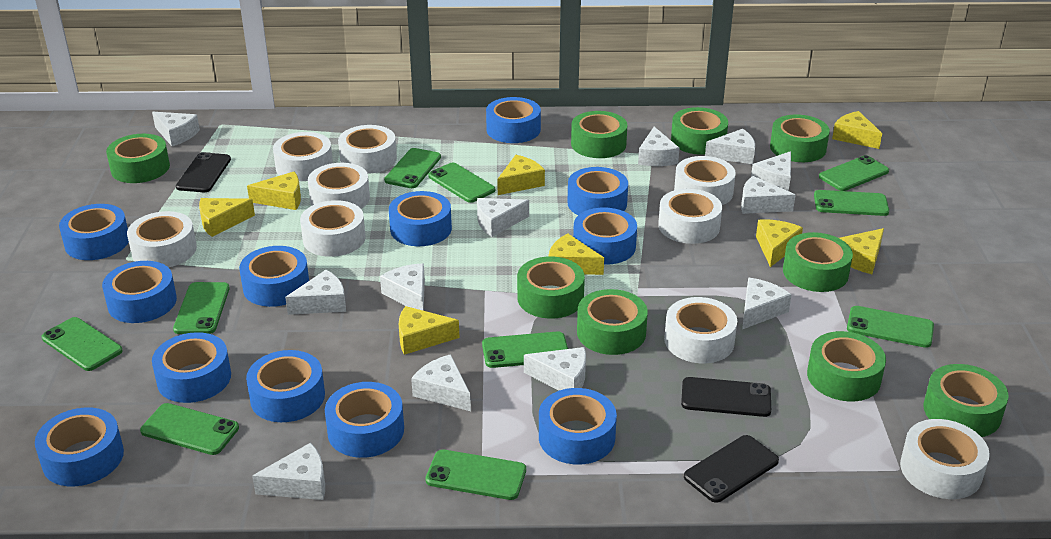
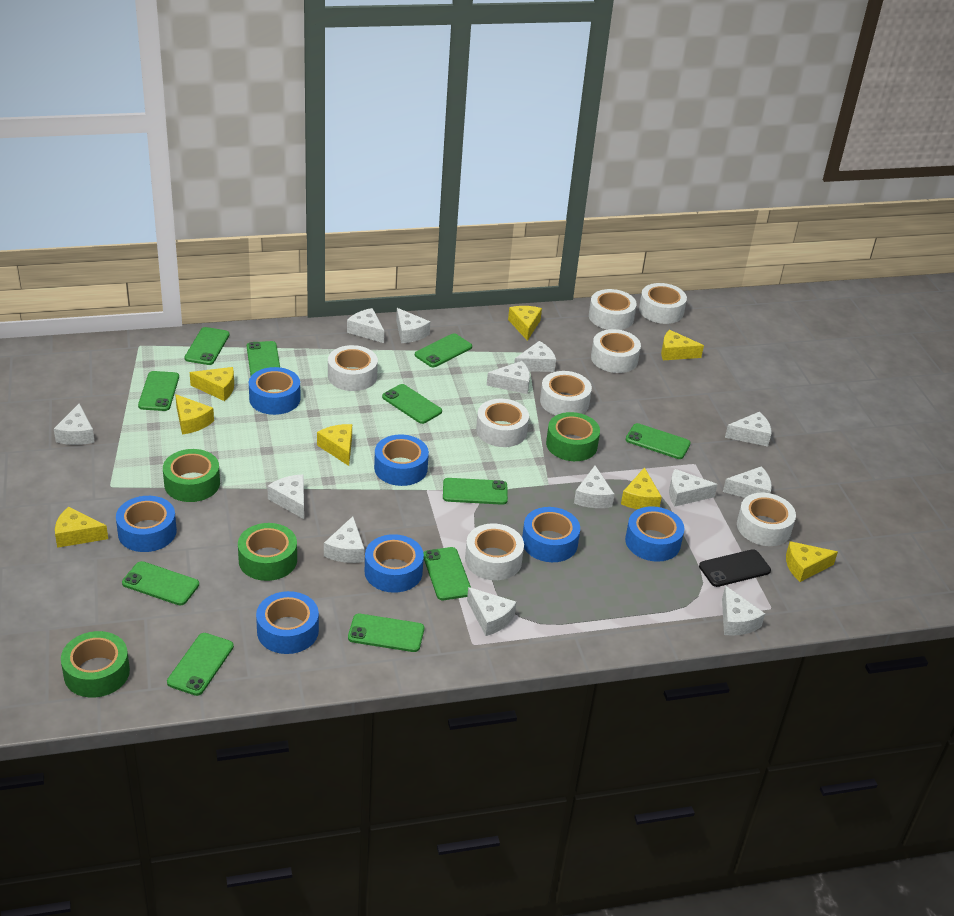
black phone: [176,152,231,192] [681,377,771,417] [684,435,779,503] = 3 -> [699,549,771,587] = 1
blue tape: [35,408,124,486] [59,204,129,260] [102,261,177,323] [152,332,231,403] [239,246,309,307] [246,350,325,422] [325,382,404,458] [389,191,452,246] [486,97,541,143] [539,388,617,465] [567,167,628,215] [573,208,637,265] = 12 -> [116,496,177,552] [249,367,300,415] [256,591,319,654] [365,534,424,593] [374,434,429,486] [522,507,580,562] [625,506,684,562] = 7
green phone: [42,317,123,371] [140,403,239,455] [173,282,230,334] [384,148,441,188] [425,449,526,500] [428,163,495,203] [482,331,568,368] [814,190,889,216] [819,155,889,191] [847,306,934,348] = 10 -> [122,561,199,605] [138,371,179,411] [167,633,234,696] [184,327,230,365] [247,341,280,376] [348,614,424,652] [382,384,442,424] [415,333,472,367] [424,547,471,600] [443,478,508,505] [626,423,691,459] = 11
green tape: [106,134,170,183] [517,256,585,319] [571,111,627,158] [577,289,648,355] [671,107,728,155] [770,115,830,162] [783,232,853,292] [807,331,886,401] [923,364,1009,437] = 9 -> [61,631,130,698] [163,449,220,502] [238,523,297,581] [546,412,600,461] = 4
white cheese: [152,112,200,146] [252,443,325,500] [285,270,346,315] [380,263,425,311] [411,354,471,411] [477,198,529,237] [524,347,586,390] [638,127,679,166] [705,129,755,164] [741,176,795,214] [742,278,792,329] [751,151,791,191] = 12 -> [54,404,95,445] [267,474,304,519] [324,516,365,563] [347,308,384,343] [396,308,430,343] [467,587,516,636] [487,361,530,394] [514,341,556,372] [574,466,614,508] [669,469,718,507] [722,586,765,636] [723,466,772,498] [725,412,771,447] = 13
white tape: [127,211,197,268] [273,132,333,181] [300,200,366,257] [308,163,370,209] [338,125,397,174] [658,189,722,244] [664,297,737,363] [674,156,736,205] [900,419,990,499] = 9 -> [328,345,378,391] [465,523,524,580] [476,399,529,447] [540,371,592,415] [589,289,637,330] [591,329,641,373] [639,283,687,324] [737,493,796,546] = 8

